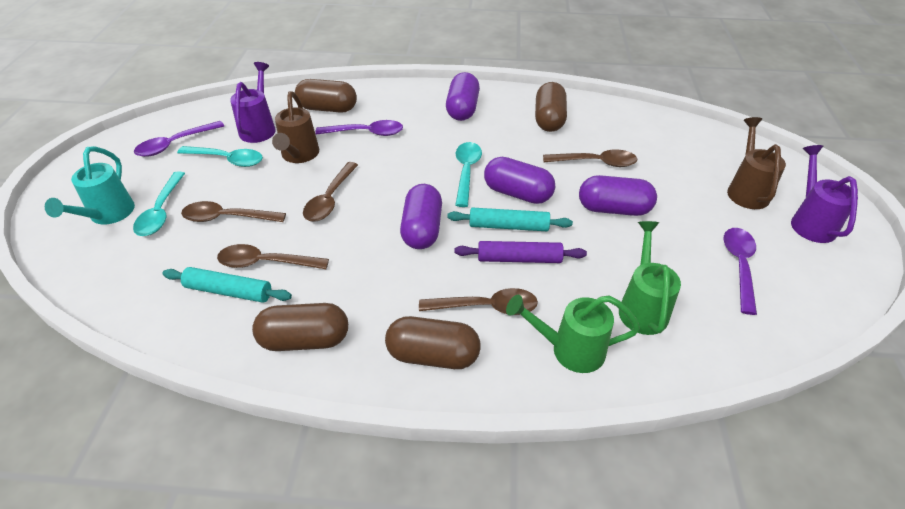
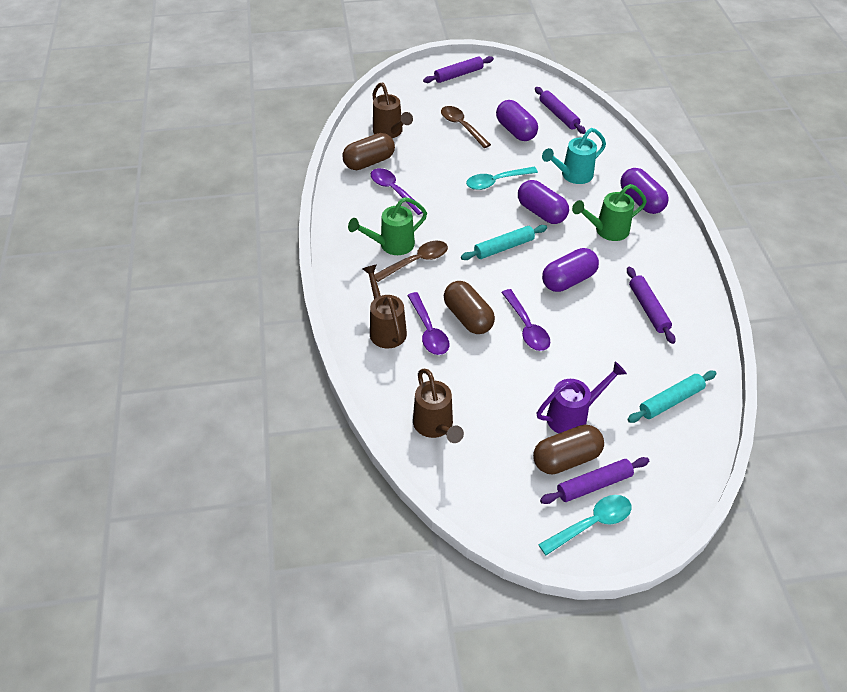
brown capsule: [252,303,348,351] [295,79,357,113] [385,316,481,369] [535,82,567,132] = 4 -> [343,133,395,170] [444,281,495,334] [533,425,604,475] = 3
brown spoon: [181,201,286,222] [217,244,329,269] [303,162,358,222] [419,288,538,315] [543,149,637,167] = 5 -> [374,241,448,282] [441,106,491,148] = 2
brown watering can: [272,91,319,163] [727,117,786,209] = 2 -> [362,264,407,348] [372,83,413,138] [413,368,464,443] = 3
purple rolling pin: [455,241,587,263] = 1 -> [423,56,494,83] [535,87,586,134] [540,457,649,504] [627,267,675,344] = 4
purple watering can: [230,62,276,143] [791,145,858,243] = 2 -> [537,362,627,434] = 1
turquoise spoon: [133,172,185,236] [177,146,263,167] [455,142,482,207] = 3 -> [466,167,538,190] [538,495,632,555] = 2

